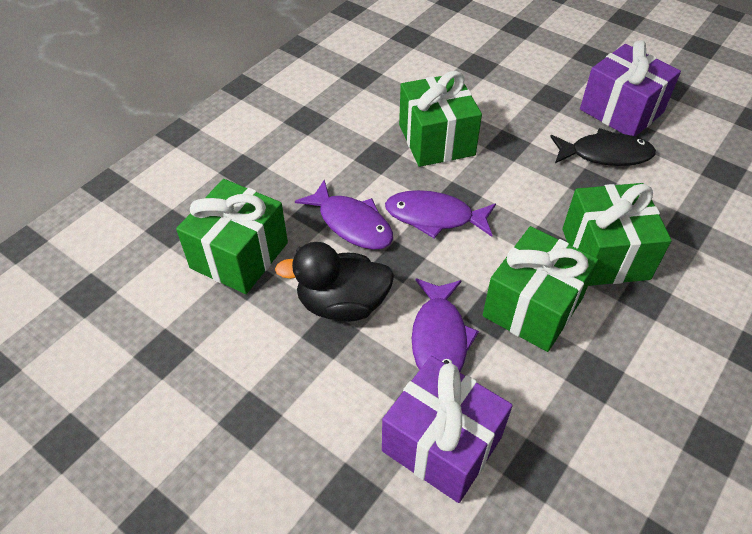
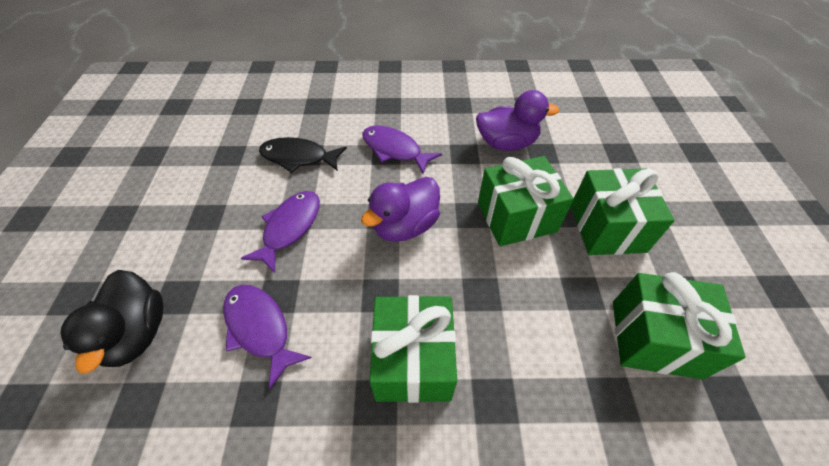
purple duck: none = 0 -> [361,177,440,242] [476,90,559,151] = 2
purple gift: [382,356,513,503] [580,40,681,136] = 2 -> none = 0

